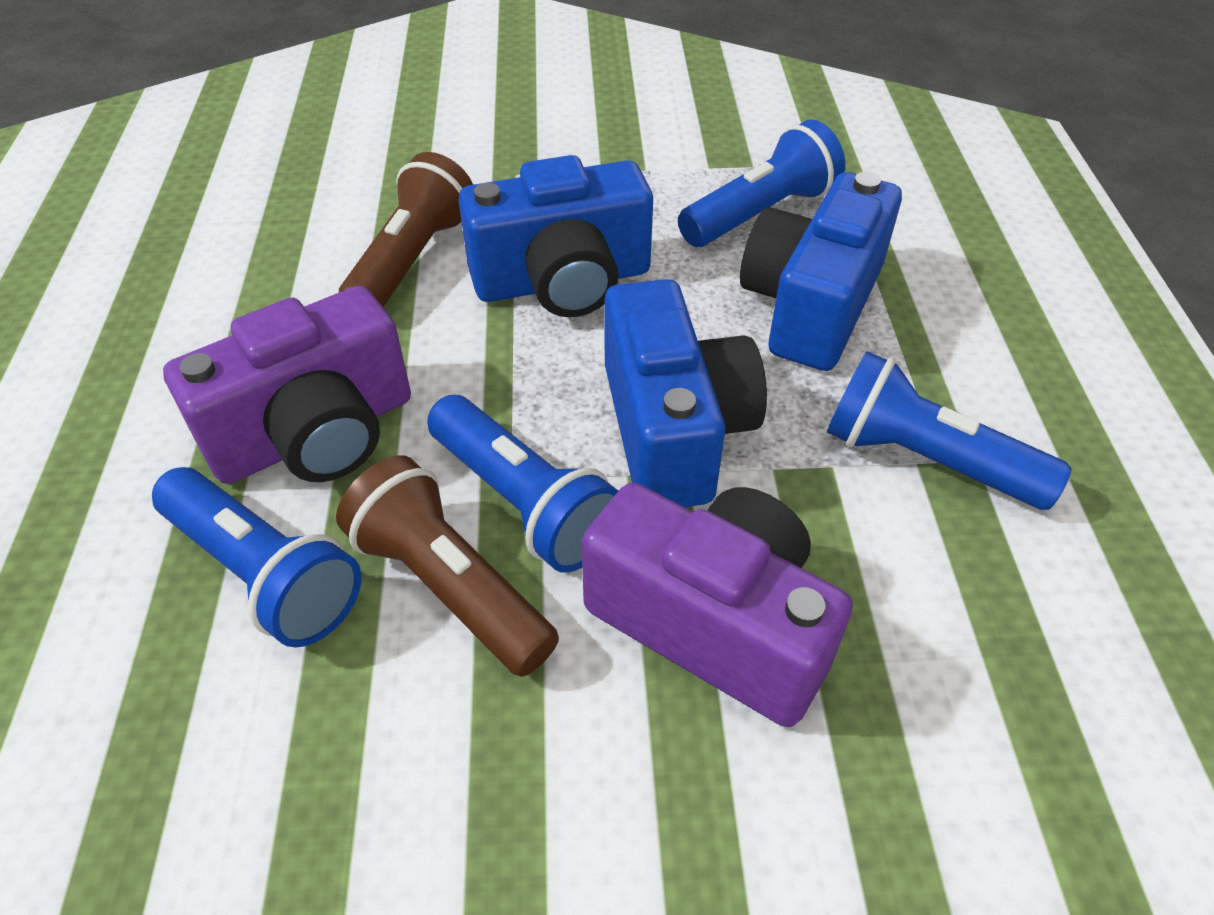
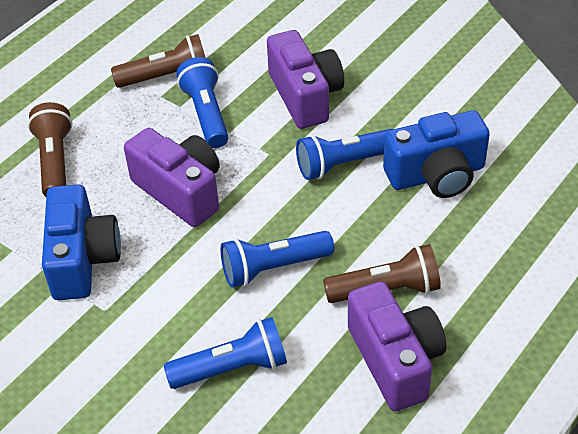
blue camera: [458,155,653,317] [604,279,767,507] [740,172,902,371] = 3 -> [42,184,121,300] [383,110,490,198] = 2
brown flashlight: [336,455,559,677] [339,152,473,307] = 2 -> [27,102,73,197] [111,34,206,88] [323,244,441,303] = 3
purple camera: [163,286,411,484] [581,483,853,727] = 2 -> [124,128,220,227] [267,30,344,129] [348,281,446,411] = 3

